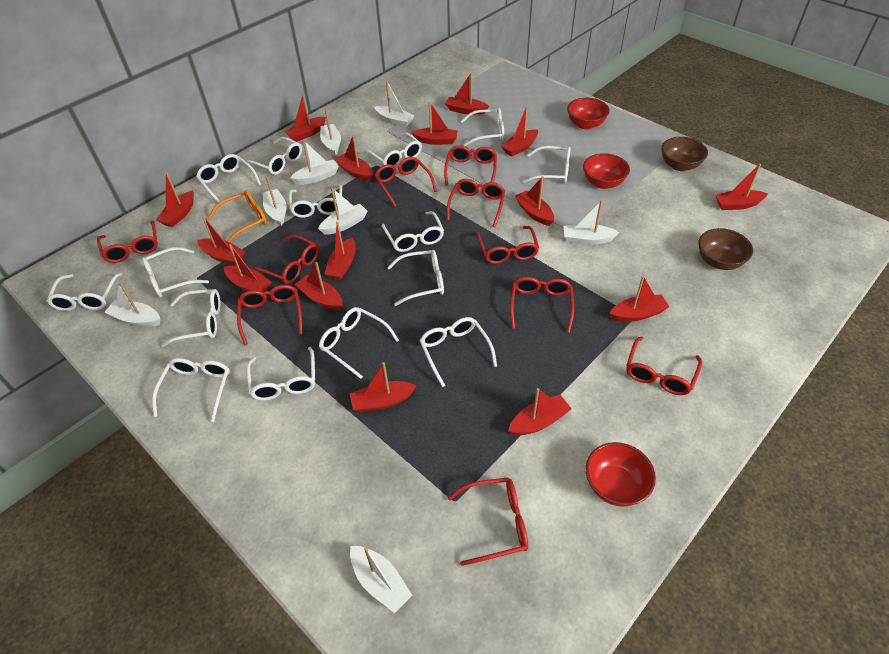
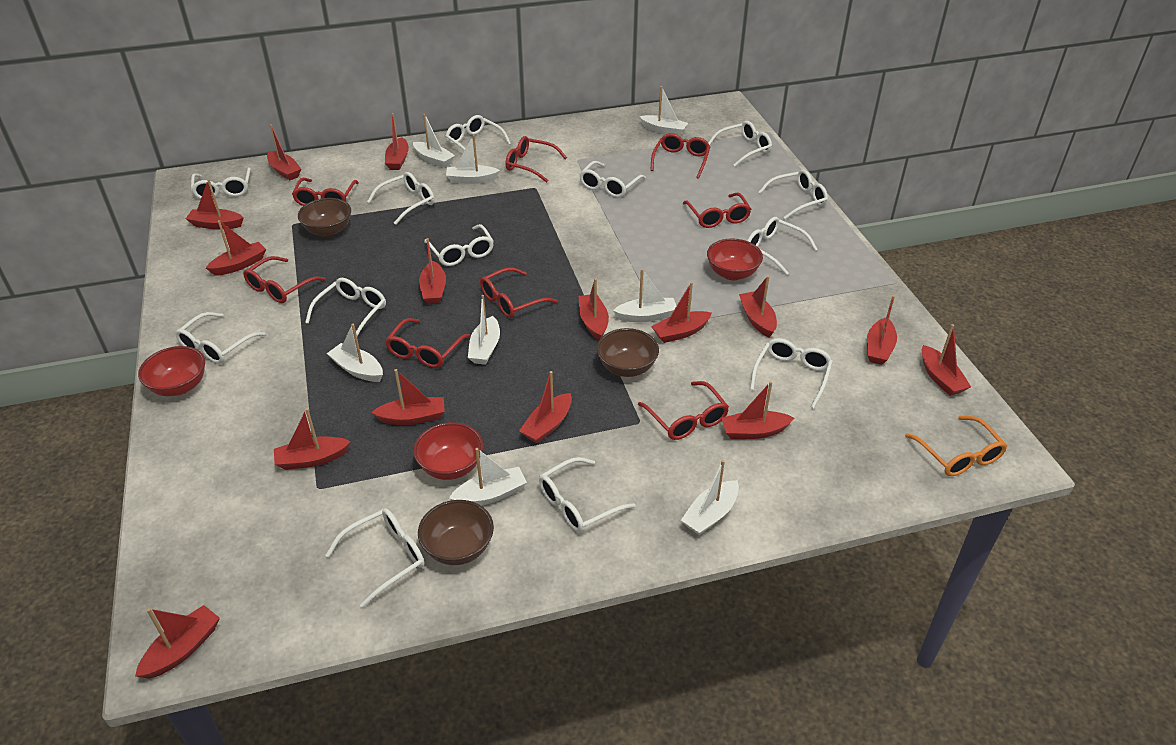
brown bowl: [661,137,708,171] [698,228,753,270] = 2 -> [298,198,351,237] [418,500,494,565] [597,328,659,377] = 3
red glasses: [97,221,158,263] [237,285,302,345] [251,235,319,284] [375,157,437,207] [444,145,497,185] [447,179,505,227] [448,478,528,566] [476,226,539,264] [510,277,574,332] [626,336,702,395] = 10 -> [243,256,326,303] [292,178,359,206] [385,318,470,368] [480,267,557,318] [505,136,567,183] [638,381,729,440] [650,133,711,179] [683,192,751,228] = 8
white glasses: [46,272,123,311] [142,247,209,298] [152,358,230,422] [161,289,221,347] [196,154,261,203] [244,137,302,175] [246,347,315,401] [289,185,342,218] [319,307,399,379] [363,132,422,166] [382,211,444,252] [387,250,444,306] [419,317,497,387] [461,108,504,146] [523,146,570,183] = 15 -> [175,312,266,364] [191,167,251,199] [305,278,386,336] [326,508,424,608] [367,172,435,225] [424,224,494,266] [445,115,511,161] [539,457,636,533] [579,161,646,198] [708,121,772,167] [747,217,818,275] [750,338,833,409] [758,170,828,219] = 13

